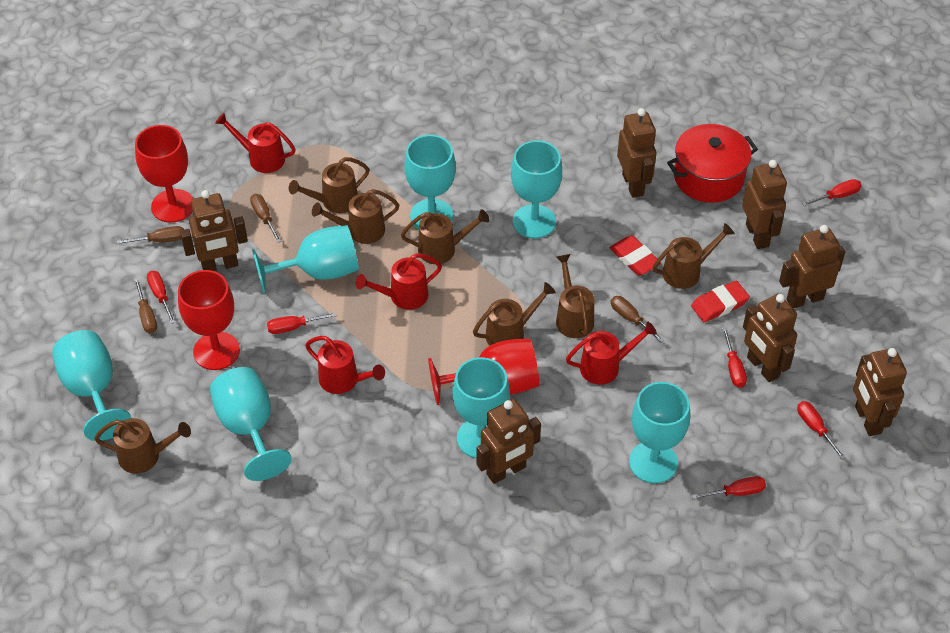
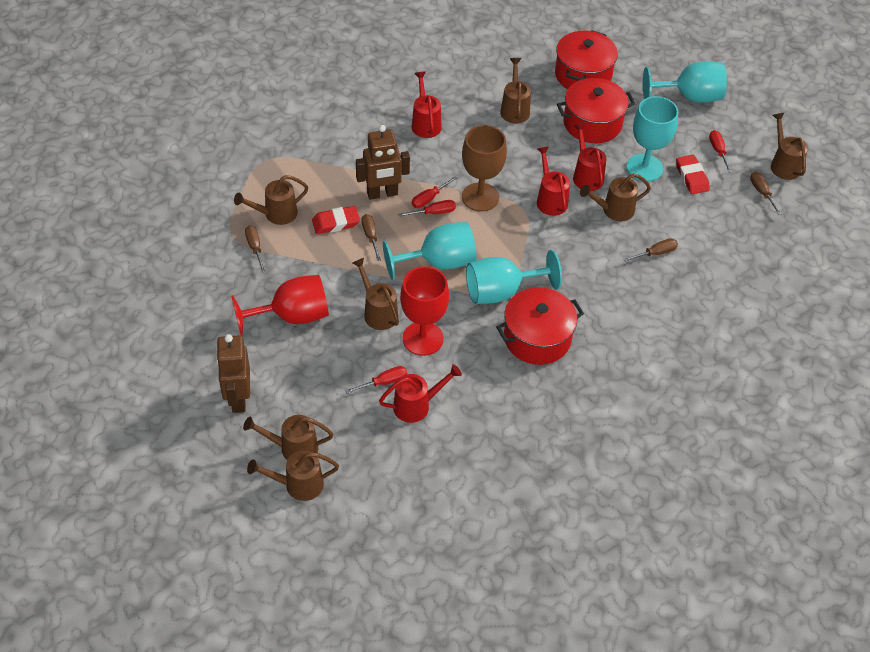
brown goblet: none = 0 -> [462,125,507,212] = 1
brown robot: [180,190,248,271] [477,399,541,484] [617,108,657,198] [742,160,787,249] [743,294,797,382] [779,225,845,309] [853,348,907,436] = 7 -> [216,334,250,413] [356,125,410,200] = 2
red goblet: [135,125,193,223] [178,270,240,370] [428,339,539,405] = 3 -> [231,275,329,336] [400,266,449,356] = 2
red pot: [667,124,758,203] = 1 -> [496,287,584,365] [555,30,618,89] [557,78,635,143] = 3
red screwdriver: [147,271,176,324] [267,312,337,334] [691,476,766,499] [722,327,747,388] [797,401,846,460] [802,179,862,206] = 6 -> [345,366,407,394] [398,200,456,217] [412,176,458,208] [709,130,732,173] = 4
turquoise goblet: [52,330,131,441] [210,367,292,481] [252,225,359,293] [404,135,456,229] [453,357,510,458] [511,140,562,239] [629,382,690,483] = 7 -> [383,222,477,280] [466,250,562,304] [627,96,678,182] [643,61,727,103] = 4

